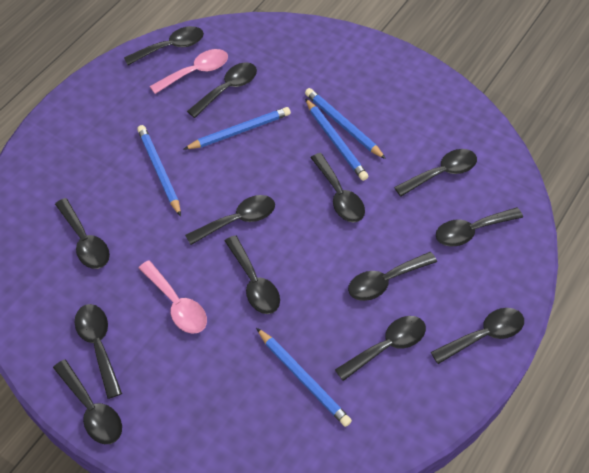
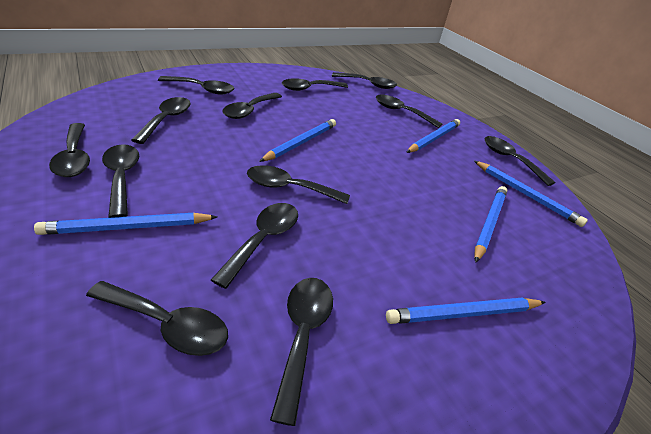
blue pencil: [137,125,181,216] [184,107,291,149] [256,328,352,427] [305,88,386,159] [305,98,369,181] = 5 -> [34,213,218,235] [259,119,336,162] [386,297,546,324] [406,119,460,153] [474,161,588,227] [475,186,507,263] = 6
pink spoon: [139,260,207,334] [150,49,228,94] = 2 -> none = 0

